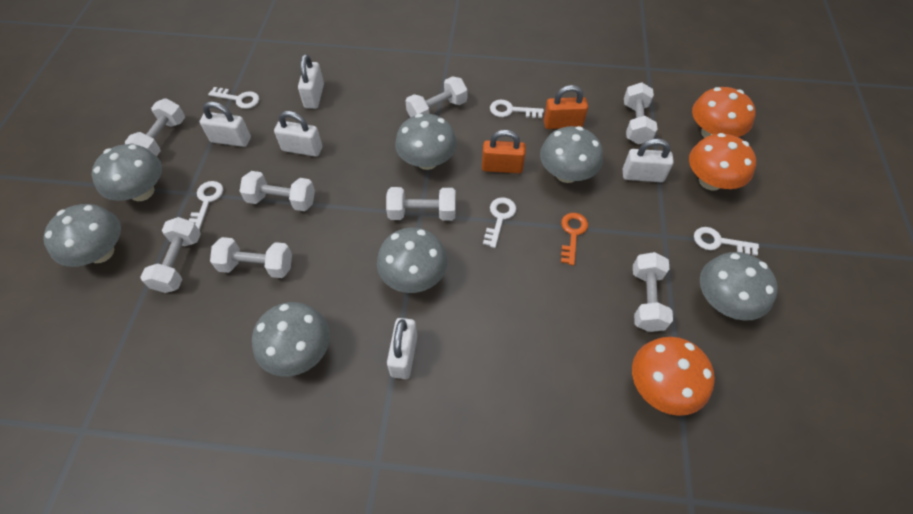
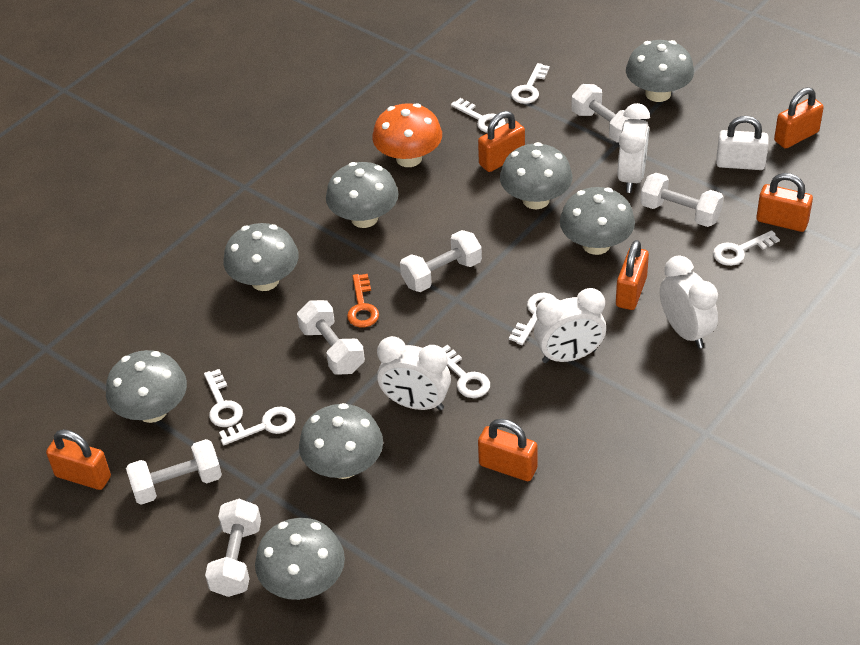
grey mushroom: [43,204,121,267] [91,144,162,201] [252,302,330,376] [377,228,448,293] [395,114,457,170] [540,126,603,183] [700,252,778,321] = 7 -> [106,350,187,423] [223,223,299,291] [255,518,345,600] [299,403,383,479] [326,162,398,228] [500,142,573,209] [560,187,635,255] [626,40,694,102] = 8
orange mushroom: [632,337,715,416] [689,133,756,190] [692,87,756,138] = 3 -> [372,103,442,167] = 1
orange padlock: [482,130,526,173] [544,85,588,129] = 2 -> [46,429,111,490] [478,111,525,172] [478,419,537,481] [616,240,649,310] [756,173,813,232] [774,87,824,149] = 6
white clock: none = 0 -> [377,336,451,411] [534,288,606,363] [617,103,650,193] [660,256,718,349] = 4
white dumbbell: [125,98,185,156] [140,217,201,293] [210,237,292,278] [240,171,315,211] [386,187,456,221] [406,76,468,117] [624,82,657,145] [633,252,673,332] = 8 -> [126,439,222,505] [205,499,261,597] [297,300,365,375] [400,230,482,292] [571,84,640,143] [640,173,723,227] = 6
white key: [189,181,223,230] [208,87,259,109] [483,197,516,248] [490,100,544,118] [694,227,759,256] = 5 -> [204,369,243,427] [219,407,296,445] [442,345,490,398] [451,98,506,133] [509,293,556,345] [511,63,550,104] [713,230,780,266] = 7
white padlock: [200,102,251,147] [274,111,322,157] [298,54,324,109] [387,318,417,379] [623,138,674,182] = 5 -> [716,116,769,170] = 1

